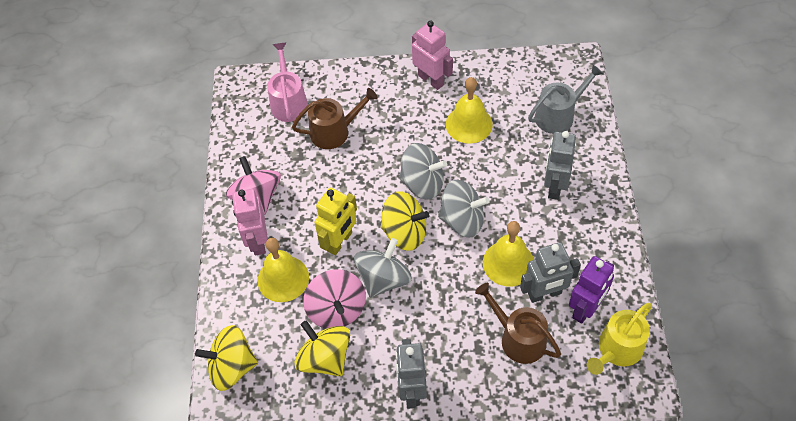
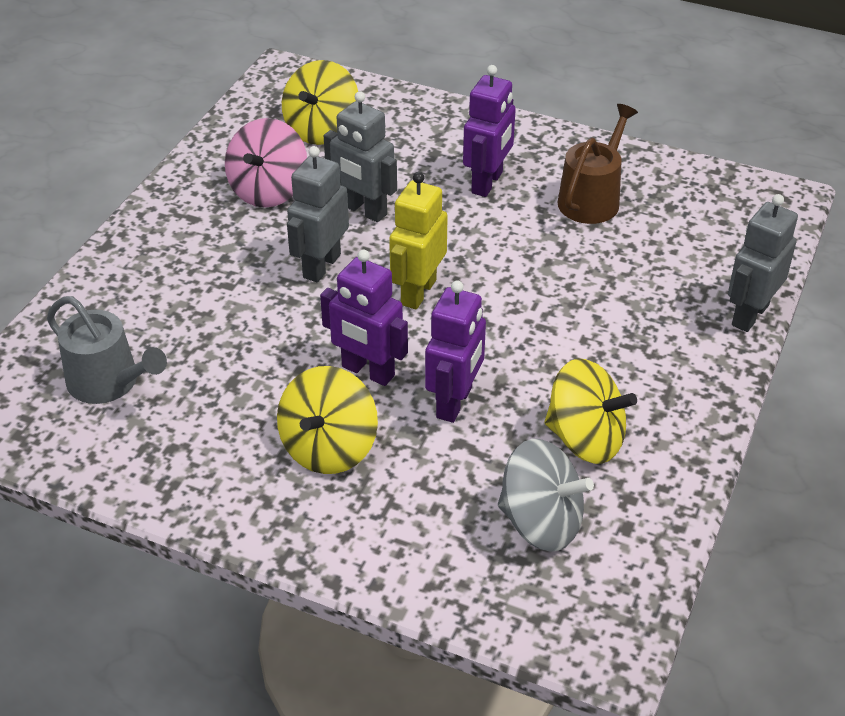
brown watering can: [292,88,378,149] [475,283,561,364] = 2 -> [557,104,638,224] = 1
grey spinning top: [354,238,412,298] [399,143,447,200] [438,180,490,238] = 3 -> [498,439,594,552] = 1
pink robot: [232,189,268,256] [412,20,453,90] = 2 -> none = 0
pink spinning top: [226,156,281,214] [303,269,366,329] = 2 -> [225,118,307,208] = 1
pink watering can: [267,43,308,122] = 1 -> none = 0
purple robot: [569,256,614,324] = 1 -> [320,250,408,386] [425,280,486,423] [463,65,516,197] = 3
yellow bell: [258,238,309,302] [446,77,493,143] [483,221,534,287] = 3 -> none = 0
yellow watering can: [587,303,652,375] = 1 -> none = 0

